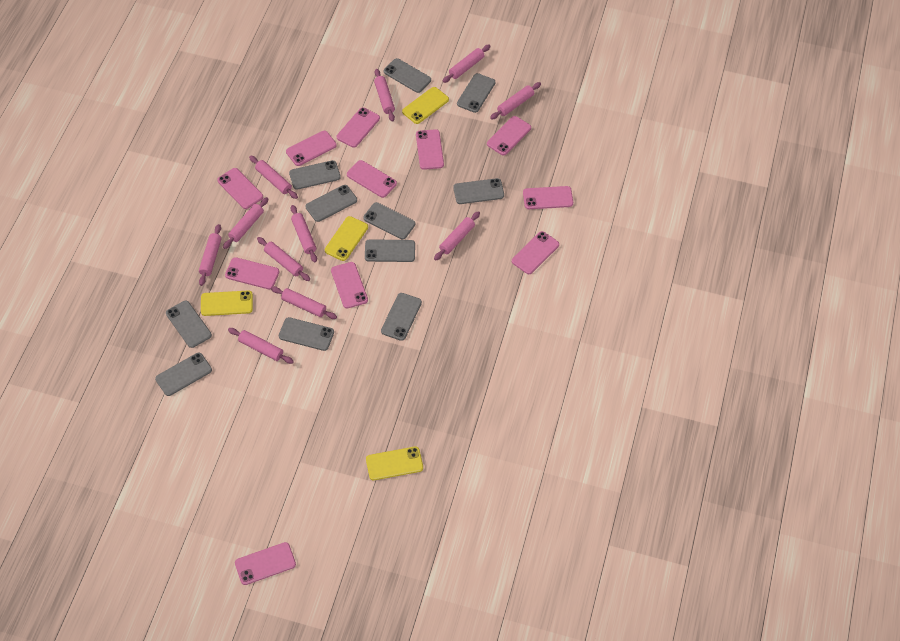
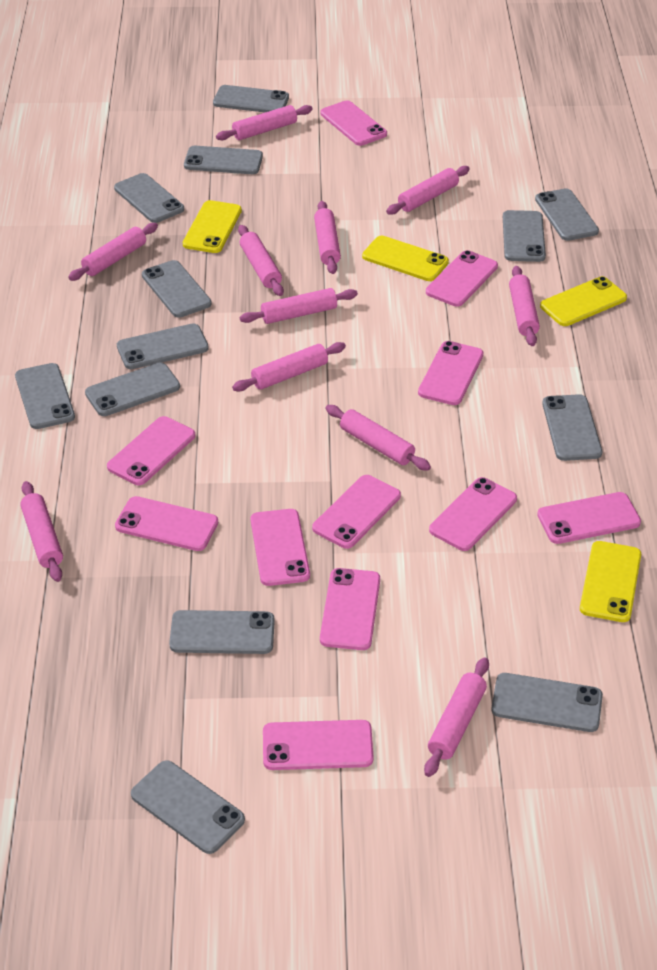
grey phone: [155,353,212,396] [166,301,212,348] [279,317,334,351] [289,160,341,190] [305,185,357,222] [363,202,415,239] [365,239,415,262] [381,293,422,341] [384,58,431,93] [453,178,504,204] [457,73,495,113] = 11 -> [15,363,75,429] [85,362,180,416] [114,173,184,223] [117,323,209,369] [131,760,245,854] [142,260,212,317] [169,610,275,654] [184,146,263,174] [213,85,289,112] [491,673,603,732] [503,210,546,262] [535,189,599,241] [542,394,602,461] = 13

